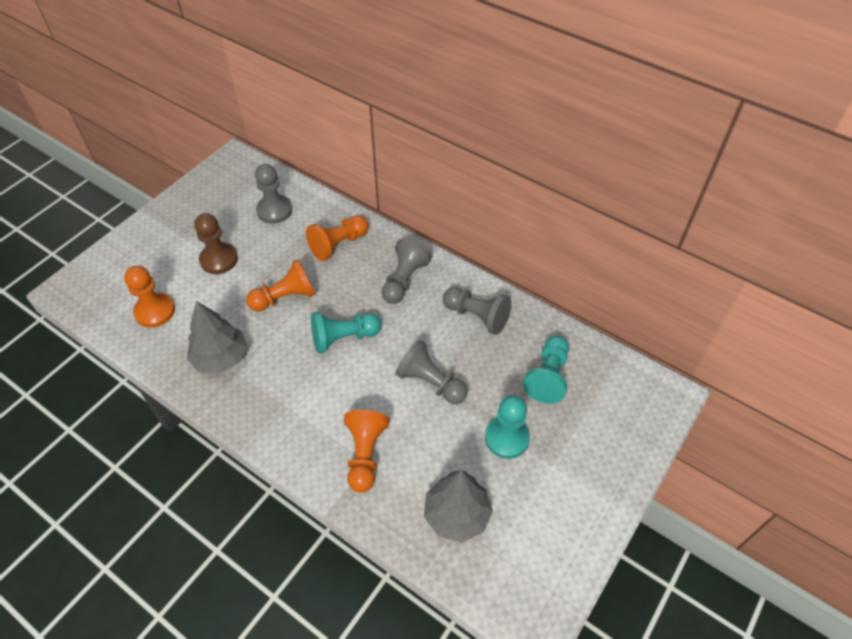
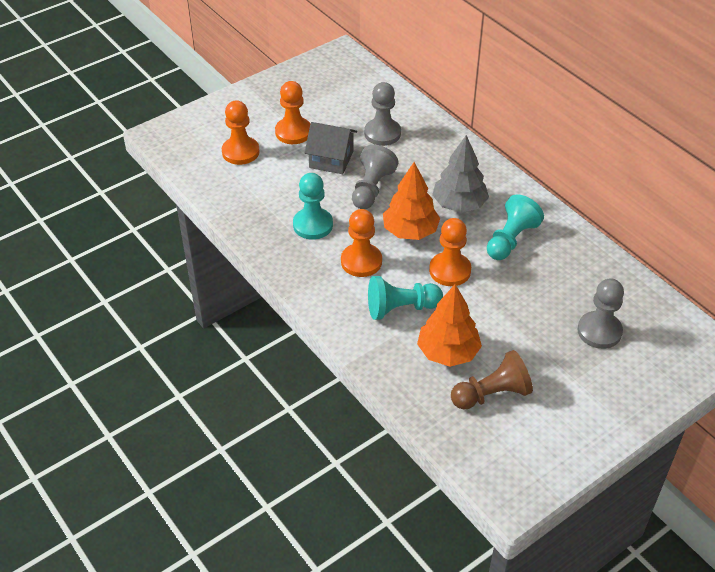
grey house: none = 0 -> [305,122,357,174] = 1
grey pawn: [255,164,292,224] [382,238,432,304] [396,340,468,404] [443,287,511,335] = 4 -> [352,145,398,209] [364,82,401,146] [577,278,624,349] = 3
grey tree: [187,301,247,374] [424,470,493,543] = 2 -> [432,135,489,213] = 1
orange tree: none = 0 -> [383,162,440,240] [417,284,482,367] = 2

